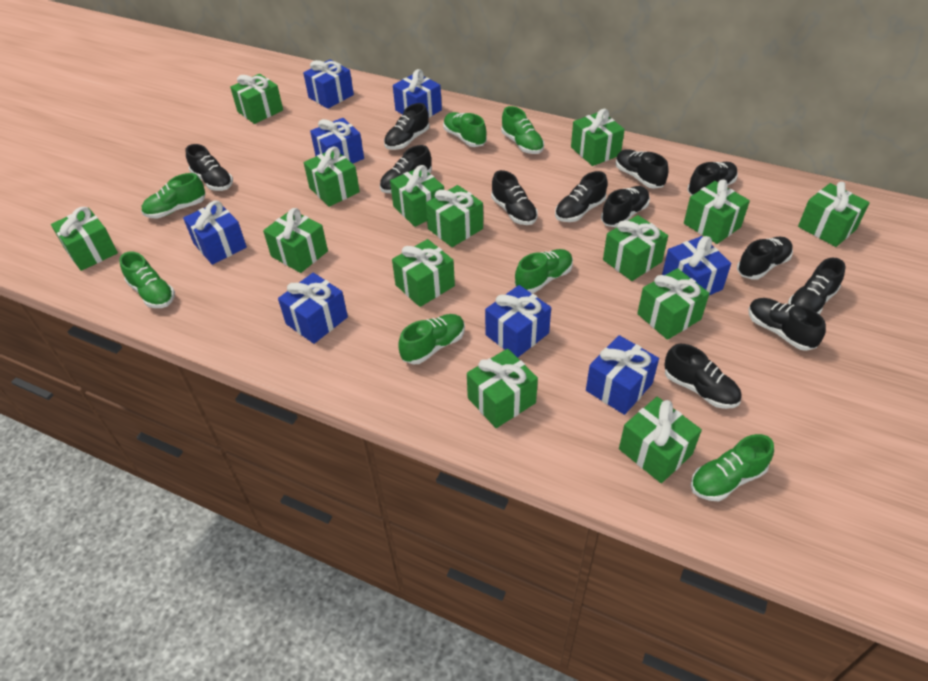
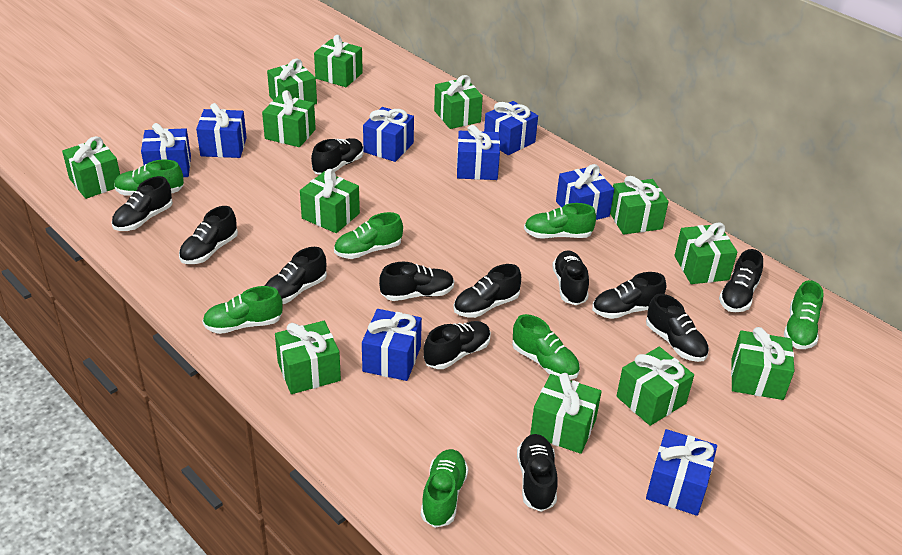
green gift: [51,207,118,271] [230,74,283,124] [263,208,328,273] [304,147,360,207] [390,165,444,227] [392,239,455,307] [426,185,483,247] [467,349,538,428] [571,109,625,166] [603,215,668,281] [619,397,702,483] [637,268,709,340] [684,179,750,244] [798,182,870,247] = 14 -> [62,136,120,199] [262,90,316,147] [267,59,317,105] [275,321,341,394] [300,169,360,233] [314,35,363,87] [434,75,483,129] [530,373,602,454] [610,176,669,235] [616,347,694,426] [674,222,737,284] [731,327,795,400] = 12

